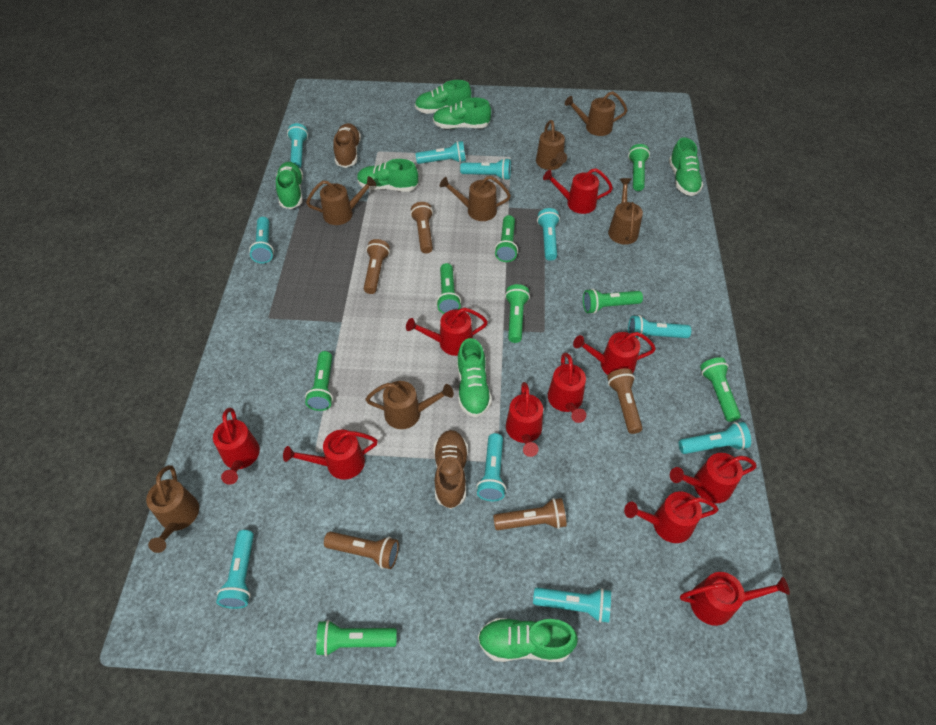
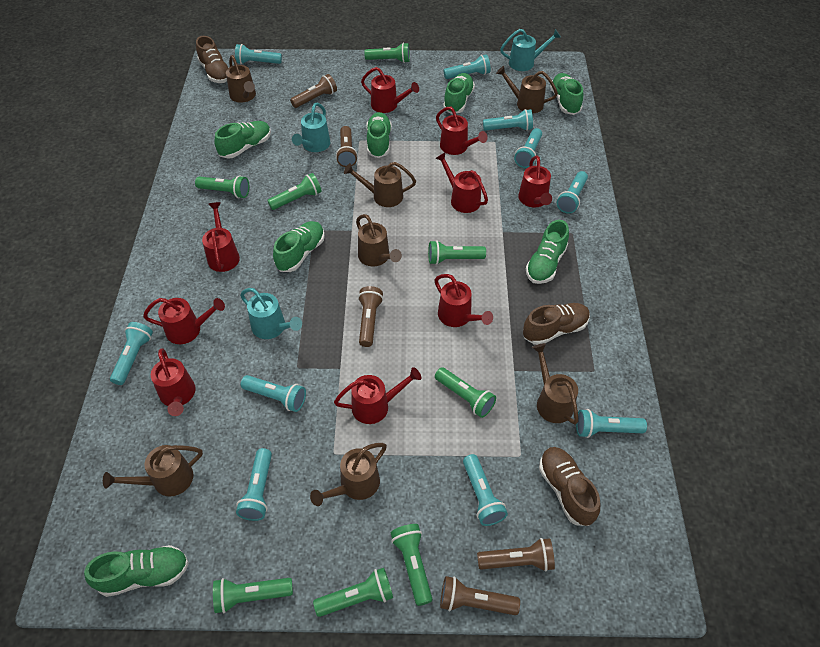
brown shoe: [333,123,361,168] [433,430,468,509] = 2 -> [196,36,229,83] [523,303,590,345] [539,447,600,526] = 3
red watering can: [213,408,260,485] [283,430,378,480] [406,307,488,356] [506,382,543,457] [543,168,613,214] [548,353,586,423] [573,332,656,375] [624,492,719,543] [670,453,757,503] [680,572,790,626] = 10 -> [143,298,225,344] [151,348,196,416] [202,202,240,272] [334,367,421,424] [361,67,419,113] [435,274,493,327] [436,107,488,155] [436,153,488,213] [518,156,552,207] = 9
turquoise watering can: none = 0 -> [240,288,302,339] [292,103,330,152] [500,29,561,71] = 3

